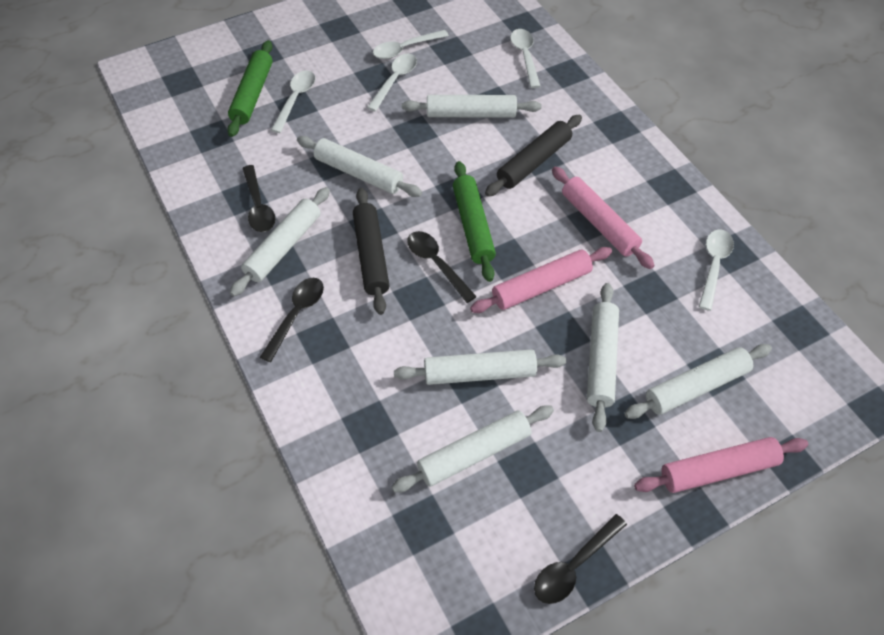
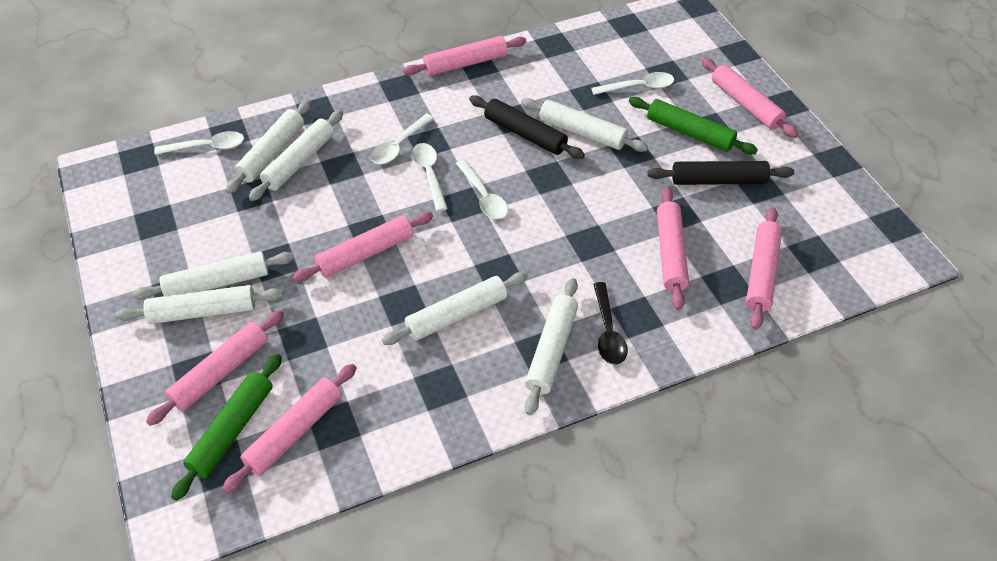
black spoon: [242,165,275,232] [260,278,324,362] [407,231,477,303] [534,514,627,604] = 4 -> [593,282,628,365] = 1
pink rolling pin: [470,247,612,313] [552,167,655,269] [634,437,808,493] = 3 -> [146,310,284,426] [222,364,356,493] [292,212,433,282] [403,36,526,76] [657,187,689,310] [702,58,798,138] [746,207,782,330] = 7

